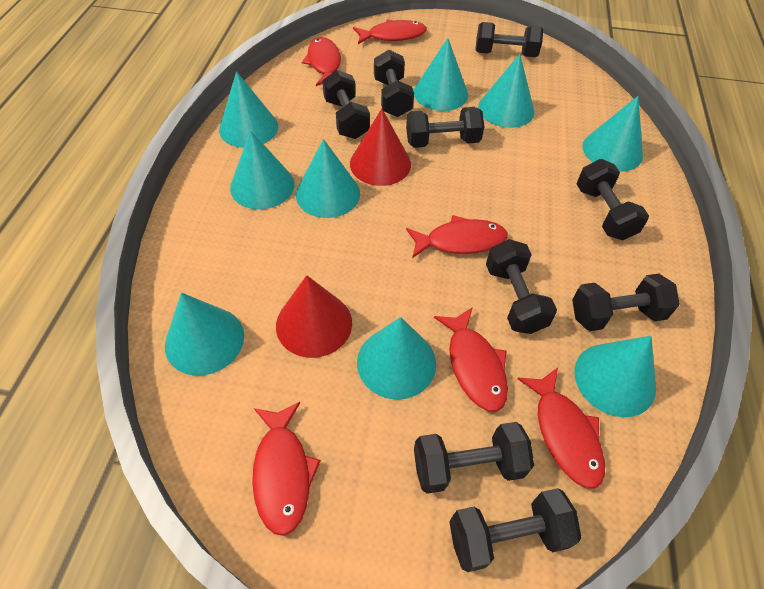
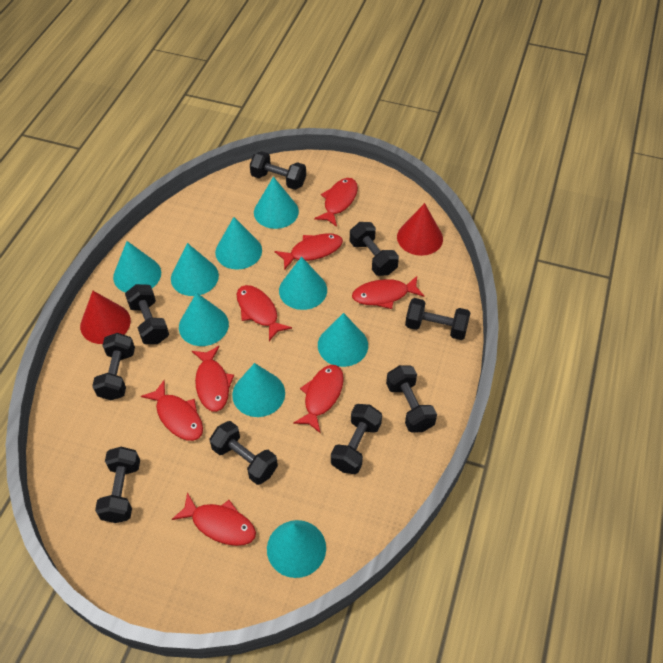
red fish: [252,402,321,536] [302,37,341,86] [353,19,427,44] [406,215,508,258] [434,307,508,412] [517,368,605,489] = 6 -> [141,380,203,441] [172,492,256,546] [192,346,234,412] [237,285,292,341] [275,233,343,270] [293,365,344,433] [314,178,358,227] [352,276,424,309] = 8

